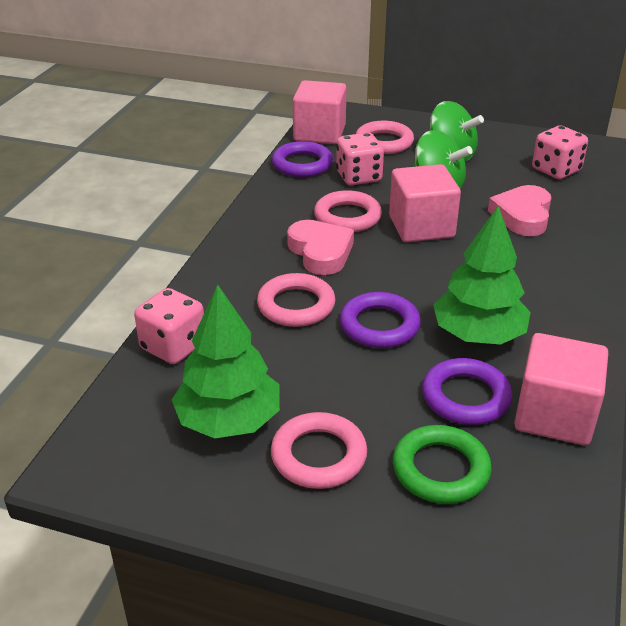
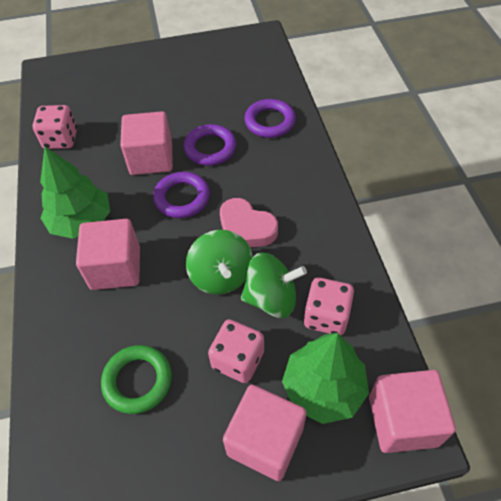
pink cube: [293,80,347,144] [389,164,461,242] [514,333,608,445] = 3 -> [76,219,140,290] [120,111,173,175] [223,385,307,481] [369,370,456,453] = 4
pink heart: [287,220,354,275] [488,185,551,236] = 2 -> [220,198,278,247] = 1
pink ring: [257,273,335,327] [271,412,367,489] [314,190,382,232] [356,121,414,154] = 4 -> none = 0

